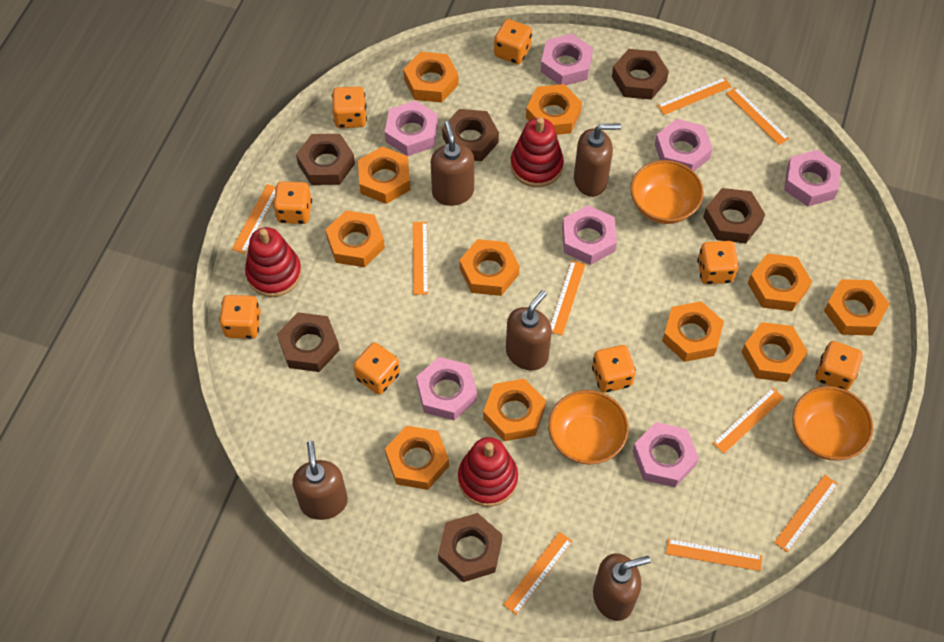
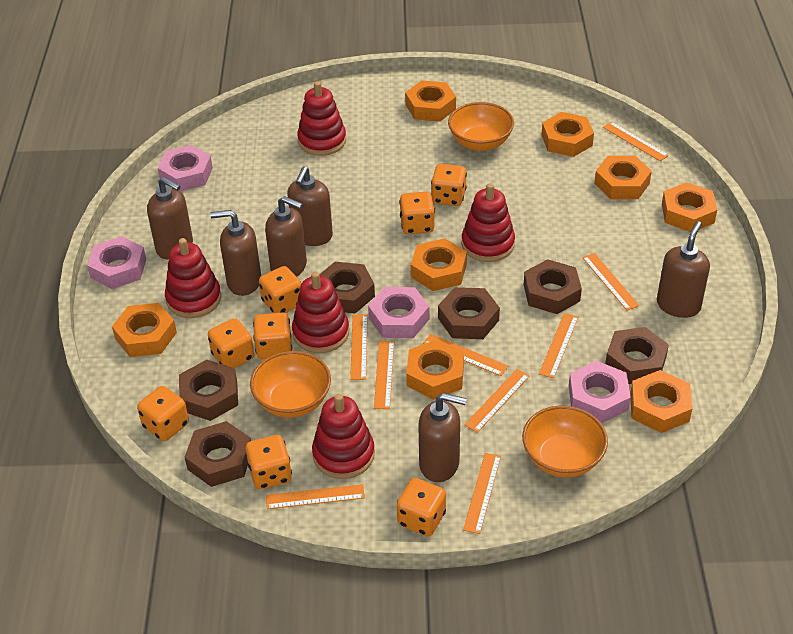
brown soap dispenser: [292,441,348,520] [430,121,474,206] [506,290,552,370] [574,124,621,197] [593,553,651,621] = 5 -> [147,177,193,260] [210,210,261,296] [265,196,307,277] [287,166,333,246] [418,393,467,482] [657,221,710,318] = 6
orange nut: [325,210,385,267] [358,146,411,204] [385,426,449,490] [403,52,459,103] [459,239,519,296] [483,378,546,441] [526,84,582,135] [662,301,724,362] [741,322,808,382] [748,253,812,311] [824,279,890,336] = 11 -> [112,303,177,357] [405,80,456,122] [406,339,464,400] [411,238,467,291] [541,112,594,157] [594,156,652,199] [630,370,692,433] [662,182,717,232] = 8
pink nut: [385,100,438,156] [416,357,477,420] [540,34,593,85] [562,205,617,265] [633,422,699,487] [655,119,713,171] [784,150,841,206] = 7 -> [87,236,146,289] [158,145,213,191] [368,287,430,338] [569,361,631,423] = 4
red stacking toy: [245,227,302,297] [458,437,518,507] [511,117,564,187] = 3 -> [165,238,221,318] [292,272,349,353] [297,81,346,156] [312,394,375,479] [461,183,515,262] = 5

